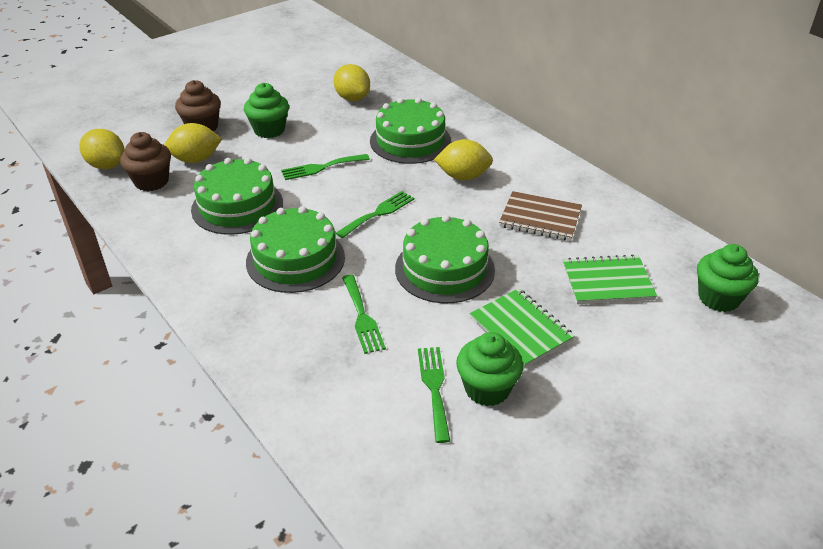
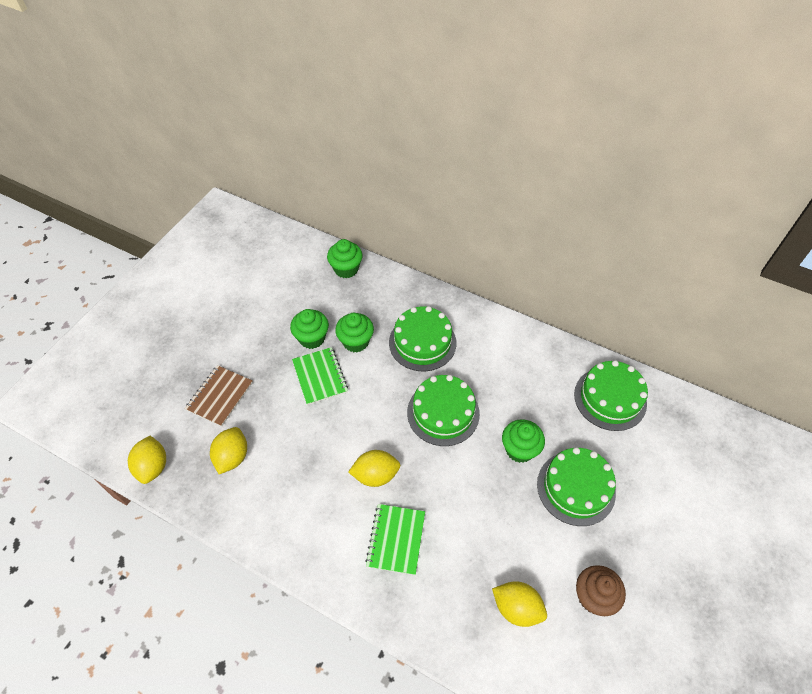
brown cupcake: [120,132,171,191] [175,80,221,132] = 2 -> [576,565,626,616] = 1
green cupcake: [244,83,289,138] [456,332,523,406] [697,244,759,312] = 3 -> [290,309,329,349] [327,239,363,278] [335,313,374,353] [502,419,545,463] = 4
green fork: [281,154,370,180] [336,191,414,238] [342,275,386,354] [418,347,450,443] = 4 -> none = 0

